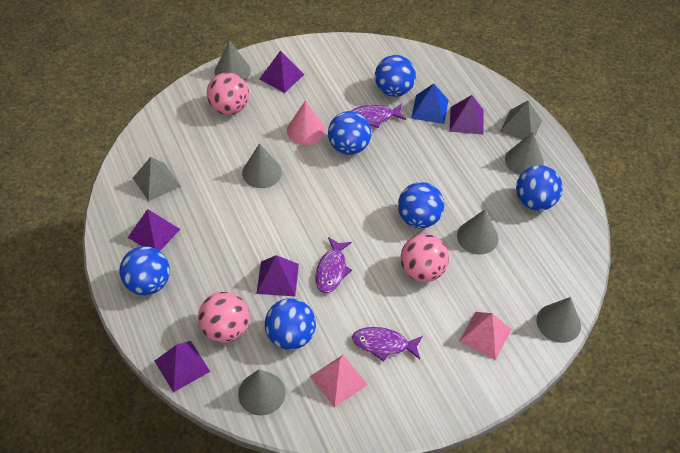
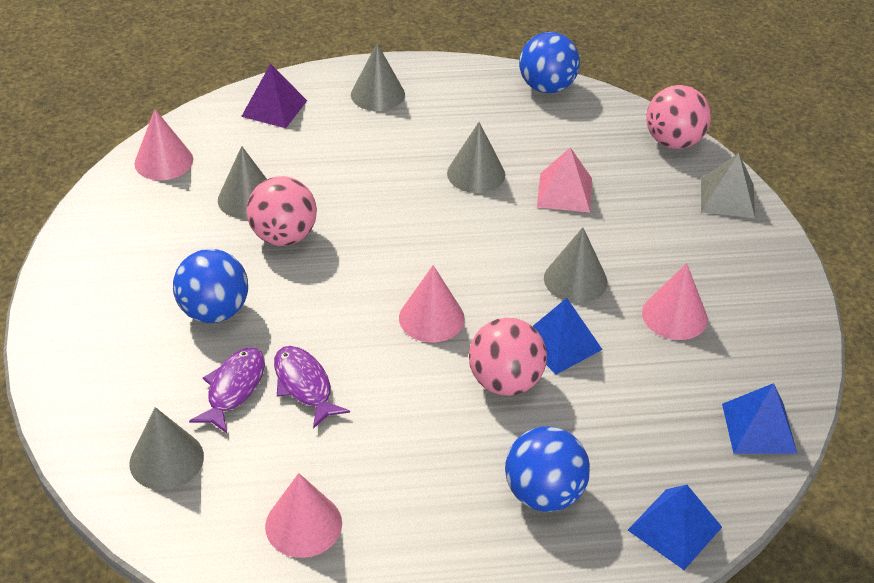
blue ball: [119,246,170,295] [265,298,316,350] [328,111,371,155] [375,55,416,97] [398,182,444,228] [516,165,563,211] = 6 -> [173,249,248,323] [505,426,590,512] [519,32,580,93] = 3
blue pyramid: [411,84,449,124] = 1 -> [533,298,603,374] [628,485,722,570] [722,383,797,454] = 3
grey cone: [215,40,251,81] [238,369,285,416] [242,143,282,188] [457,209,499,254] [505,132,544,175] [536,297,581,343] = 6 -> [129,407,204,490] [218,146,267,219] [351,43,405,111] [447,122,505,193] [544,227,607,303] = 5
grey pyramid: [133,157,181,202] [500,101,542,140] = 2 -> [701,153,755,218] = 1
pink cone: [287,100,325,145] = 1 -> [134,109,193,180] [265,473,342,558] [399,265,465,343] [642,263,708,340] = 4
pink pyramid: [310,355,368,408] [459,312,511,360] = 2 -> [537,147,592,212] = 1
purple fish: [316,237,352,293] [351,103,406,128] [352,327,423,362] = 3 -> [189,348,265,433] [274,346,350,429] = 2
purple pyramid: [128,209,180,251] [155,341,211,393] [257,255,299,296] [259,50,304,93] [450,95,484,135] = 5 -> [241,64,307,128] = 1

